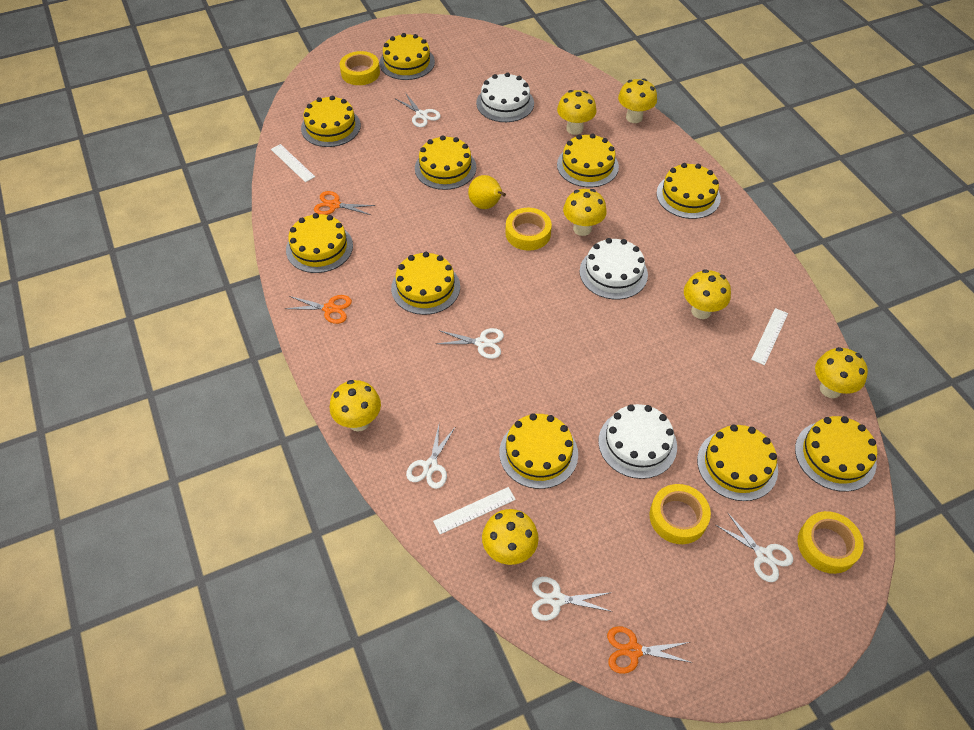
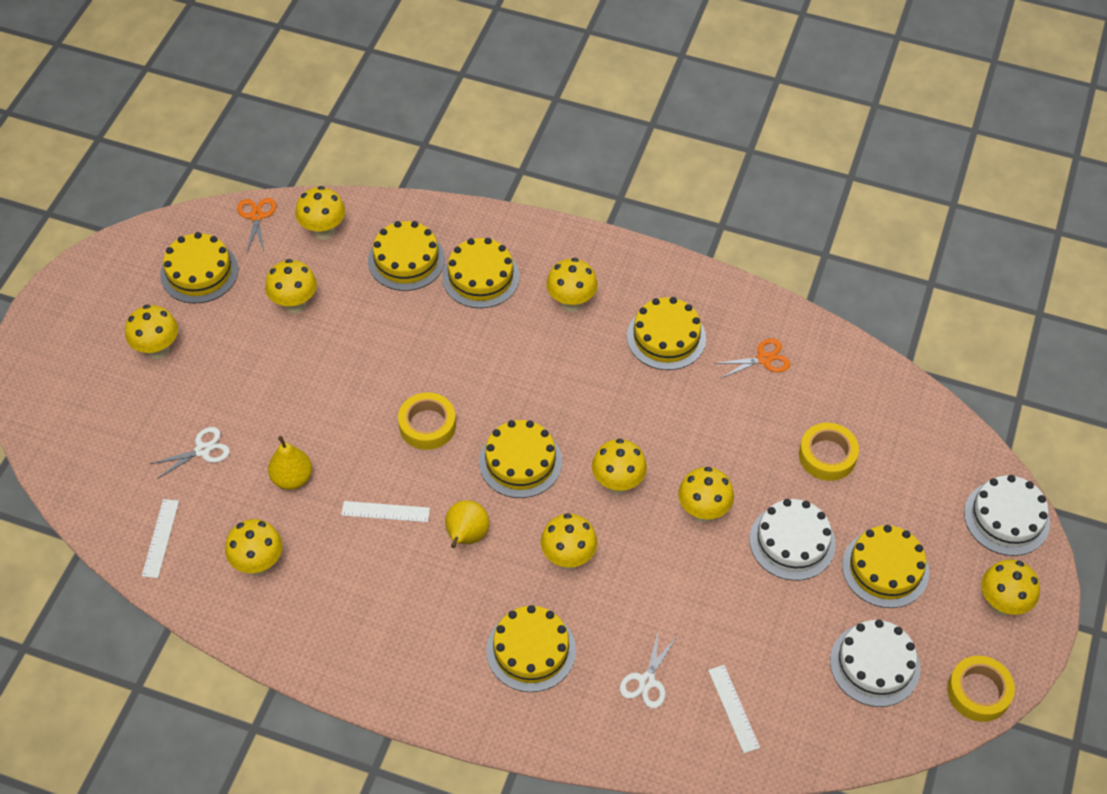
orange scissors: [285,295,352,324] [314,191,376,215] [607,626,693,674] = 3 -> [237,198,276,252] [714,338,791,379] = 2
white scissors: [396,94,441,127] [406,425,456,489] [436,328,504,359] [531,577,613,621] [716,512,793,582] = 5 -> [150,427,230,479] [620,633,676,708] = 2
yellow cake: [286,213,353,273] [301,95,361,147] [379,33,435,80] [391,252,460,315] [415,135,476,190] [499,413,578,489] [557,133,619,187] [656,163,721,219] [697,425,778,501] [795,416,877,492] = 10 -> [160,232,239,303] [368,221,445,291] [442,238,520,308] [479,420,562,498] [486,605,576,692] [627,297,706,370] [842,525,929,608] = 7
yellow mushroom: [330,380,381,431] [482,509,539,565] [557,90,596,135] [563,189,607,236] [618,78,657,123] [684,269,731,319] [815,347,868,398] = 7 -> [125,305,178,359] [225,519,283,575] [265,259,317,313] [295,186,345,240] [541,513,598,569] [546,258,598,312] [592,439,647,494] [678,467,734,522] [981,559,1040,616] = 9
yellow pear: [468,175,506,209] = 1 -> [268,436,312,490] [445,500,489,548] = 2
yellow tape: [340,51,380,85] [505,208,552,251] [650,484,711,544] [798,511,864,574] = 4 -> [398,392,456,450] [799,423,859,481] [947,656,1015,722] = 3

